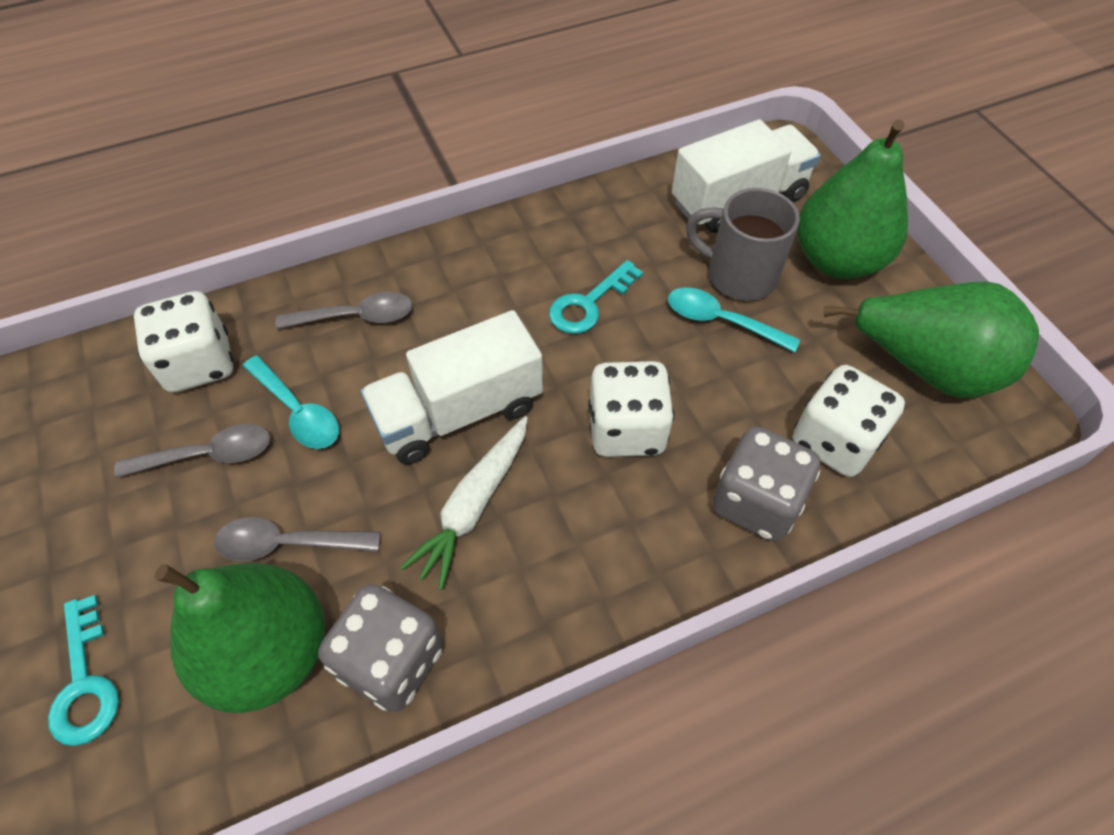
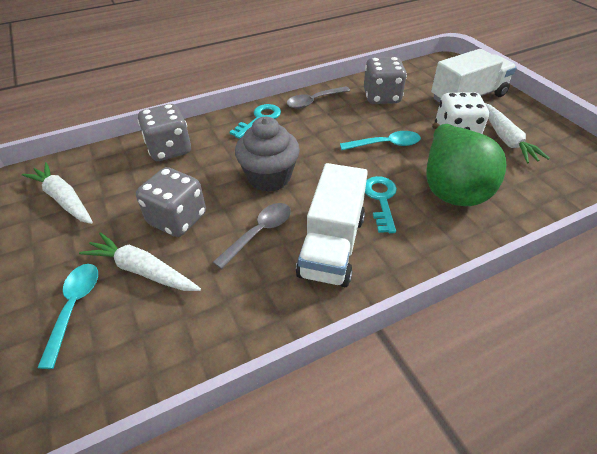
green pear: [155,563,325,713] [797,120,908,279] [823,281,1039,398] = 3 -> [426,123,506,206] = 1
grey cupcake: none = 0 -> [235,117,300,192] = 1
grey dice: [318,584,444,712] [712,426,821,541] = 2 -> [136,167,206,237] [138,104,191,161] [364,57,407,104] = 3
grey mug: [686,188,800,301] = 1 -> none = 0
grey spoon: [114,424,270,478] [214,517,381,561] [276,292,413,329] = 3 -> [213,203,291,269] [287,86,350,109] = 2
white carrot: [400,416,528,590] = 1 -> [22,162,93,224] [79,232,201,291] [485,103,550,163] = 3
white dice: [134,291,234,393] [588,361,675,457] [793,365,905,477] = 3 -> [435,92,489,134] = 1

